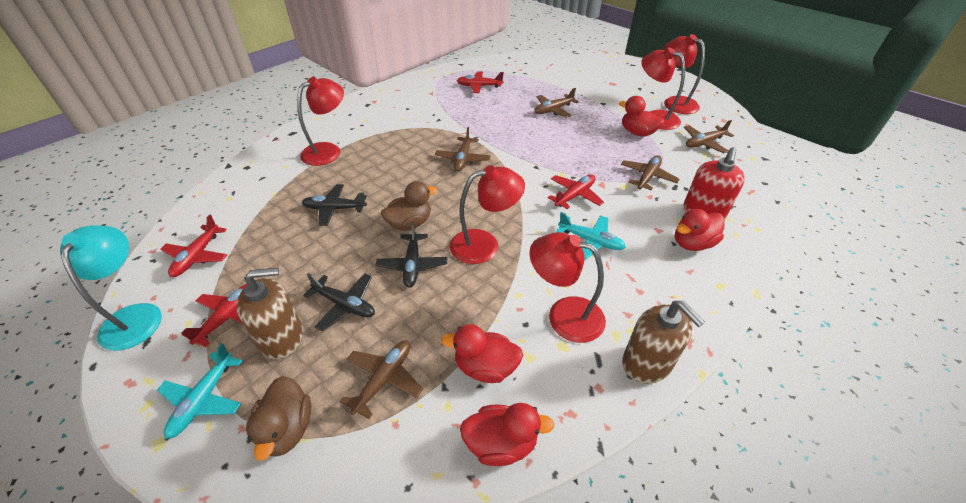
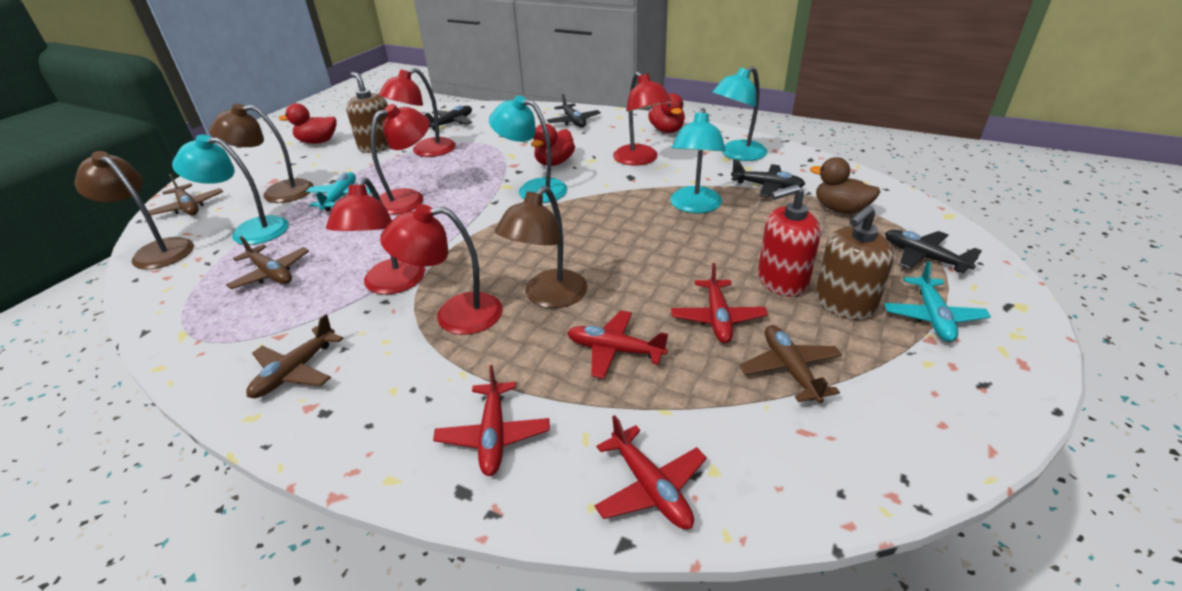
black plane: [302,184,367,226] [303,273,375,331] [376,222,447,288] = 3 -> [425,105,472,130] [547,94,601,128] [731,159,805,197] [885,230,982,273] = 4
brown duck: [246,376,311,461] [381,181,437,231] = 2 -> [810,157,880,214] = 1
brown lamp: none = 0 -> [75,151,194,270] [209,104,314,203] [495,186,588,308] = 3
brown plane: [340,340,423,419] [435,127,491,172] [534,88,579,118] [621,155,680,190] [684,120,734,153] = 5 -> [148,174,223,215] [226,236,309,289] [246,314,344,398] [739,325,842,403] = 4
red duck: [441,324,523,383] [460,403,555,466] [619,96,664,137] [675,209,725,251] = 4 -> [279,103,337,144] [531,124,575,166] [648,93,685,133] = 3
turquoise lamp: [60,226,162,351] = 1 -> [172,134,289,245] [489,96,568,203] [670,108,726,213] [712,66,767,161] = 4

